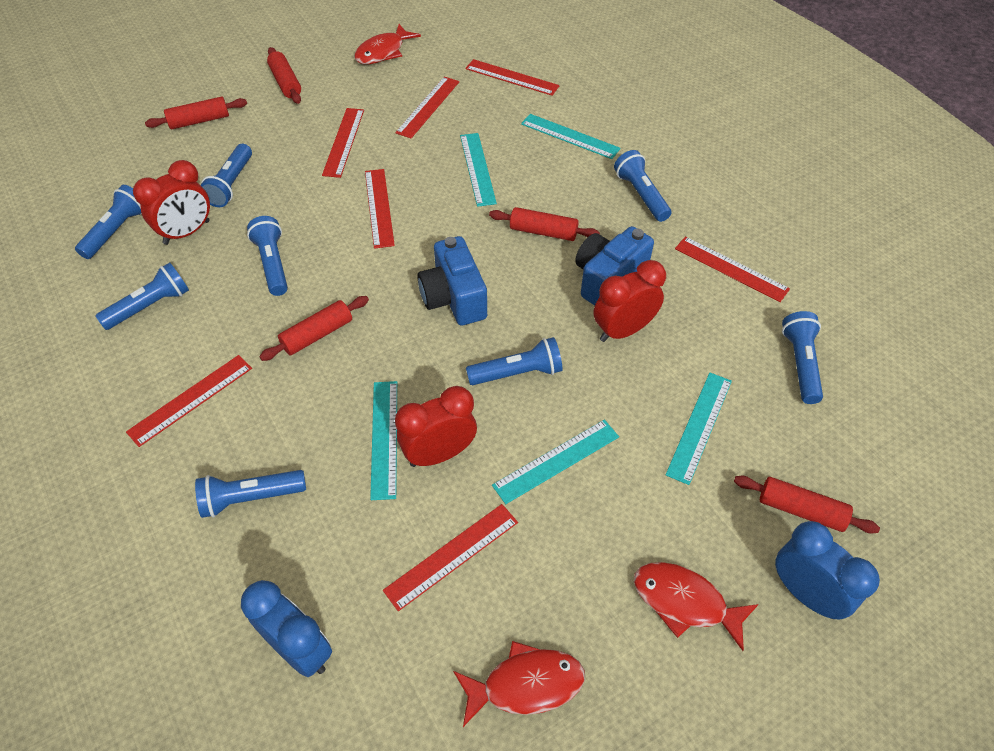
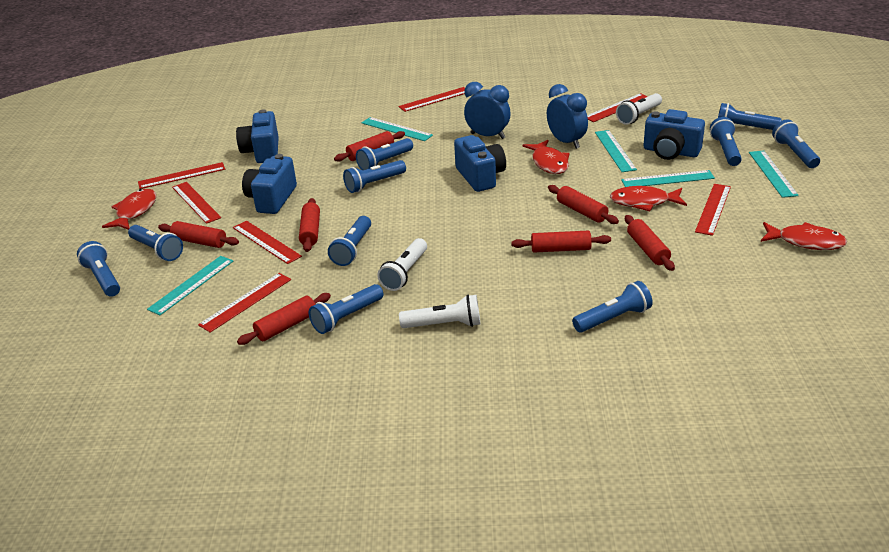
blue camera: [417,236,487,326] [575,226,654,306] = 2 -> [236,109,279,163] [242,154,297,214] [454,135,506,192] [644,109,705,160] = 4
blue flashlight: [75,185,142,259] [96,263,189,330] [195,470,306,518] [201,144,252,207] [247,216,288,296] [466,337,563,385] [614,150,671,222] [782,311,823,404] = 8 -> [77,241,120,297] [128,225,183,261] [309,284,384,334] [328,216,371,266] [343,160,406,193] [356,138,413,170] [572,281,653,333] [710,117,742,166] [718,103,781,130] [772,119,820,168] = 10
red clock: [133,160,210,245] [395,386,477,467] [593,260,666,342] = 3 -> none = 0
red fish: [354,24,421,64] [453,641,585,727] [634,562,759,651] = 3 -> [102,189,156,230] [522,140,569,174] [610,186,687,211] [761,222,847,250] = 4
red rolling pin: [145,97,247,129] [259,296,369,361] [267,47,301,104] [489,207,600,241] [734,476,880,533] = 5 -> [158,221,239,248] [237,293,331,345] [299,198,320,252] [334,131,405,162] [511,231,611,253] [548,185,619,224] [625,215,675,271] = 7
white flashlight: none = 0 -> [377,238,427,291] [399,294,480,328] [616,93,662,125] = 3

